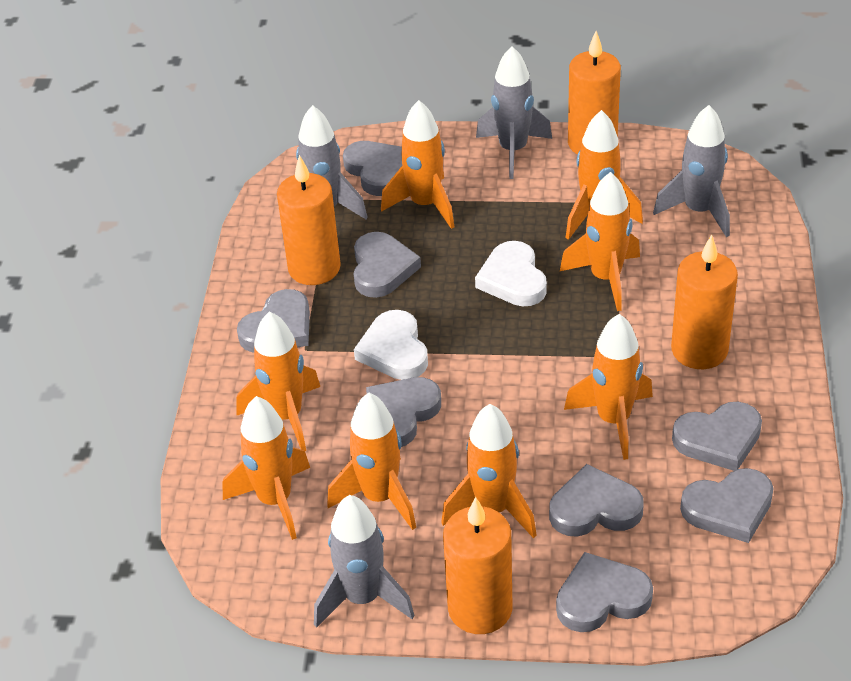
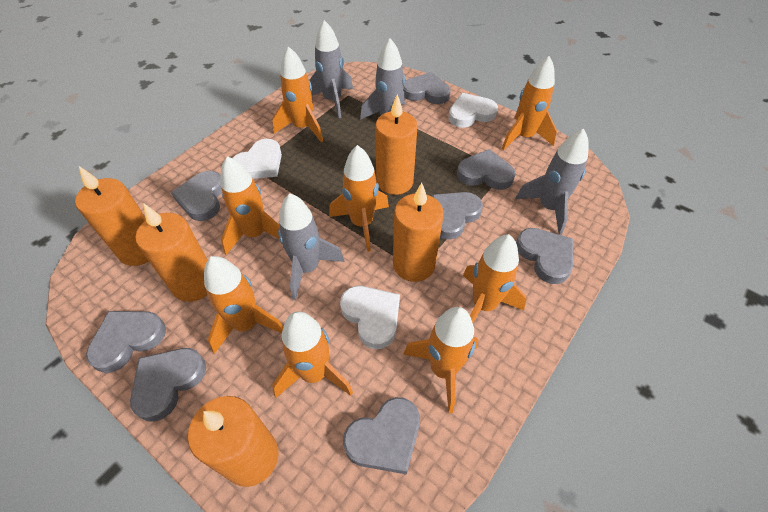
orange candle: [277,155,341,285] [443,497,512,634] [568,31,621,155] [671,234,738,369] = 4 -> [75,166,149,266] [136,204,208,302] [188,396,279,487] [375,94,418,195] [393,183,444,282] = 5
white heart: [354,310,428,380] [475,241,547,306] = 2 -> [233,139,282,179] [340,286,400,349] [448,93,498,128] = 3

